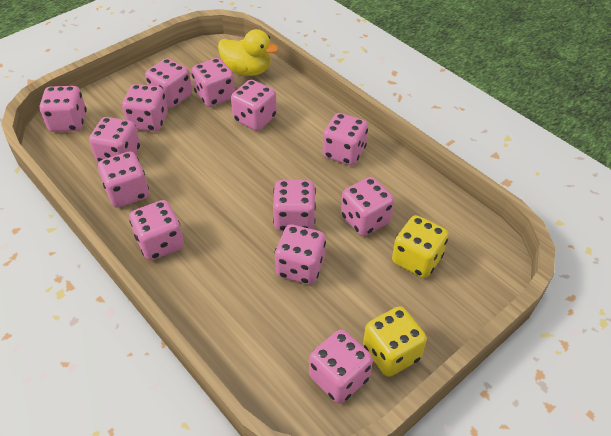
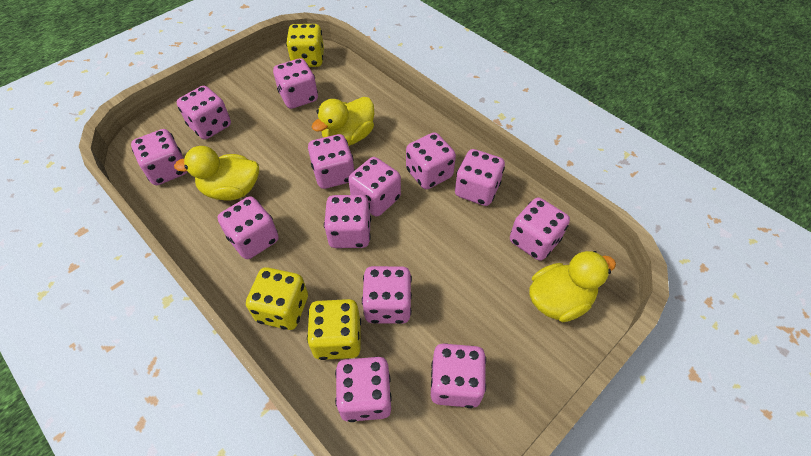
yellow dice: [363,306,427,377] [392,215,449,278] = 2 -> [246,267,308,330] [286,24,324,67] [307,299,361,360] = 3
yellow duck: [218,29,279,76] = 1 -> [174,146,259,201] [312,97,374,146] [529,251,616,322] = 3

